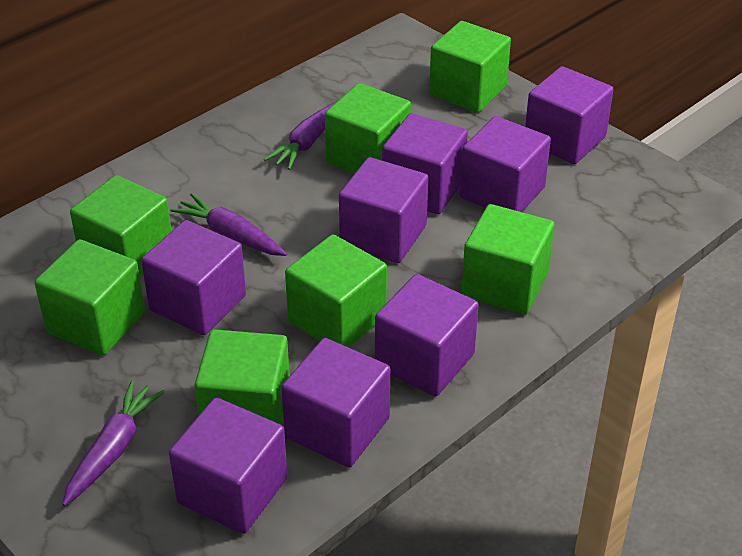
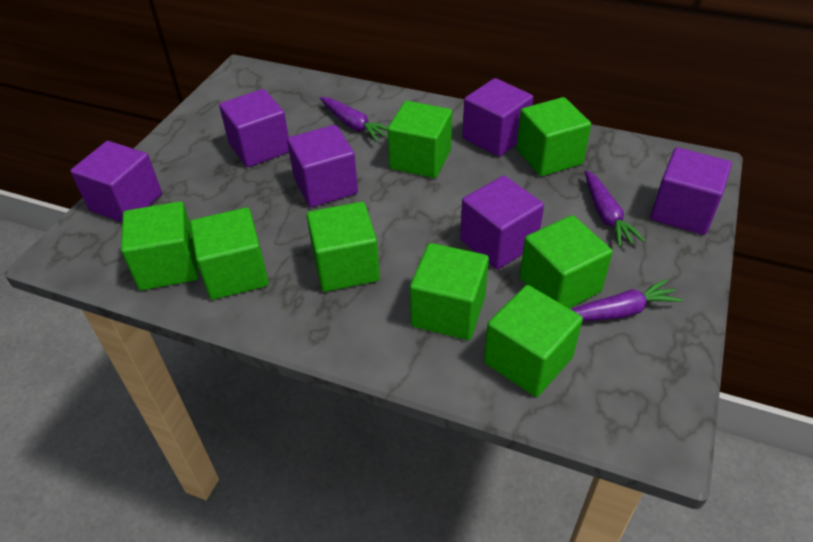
green cube: [34,239,145,356] [70,175,172,278] [194,329,290,425] [285,234,387,348] [325,83,411,174] [429,21,511,113] [461,204,554,315] = 7 -> [121,201,198,290] [190,207,269,300] [307,202,380,292] [387,101,452,178] [410,243,489,340] [484,285,583,397] [516,97,591,176] [519,215,613,308] = 8
purple cube: [141,220,246,335] [169,397,287,534] [281,338,390,467] [339,157,429,263] [375,274,479,397] [382,113,468,214] [460,116,551,212] [525,66,614,164] = 8 -> [70,141,162,222] [219,89,289,167] [287,125,358,207] [460,176,544,269] [463,78,533,157] [650,147,732,235] = 6

